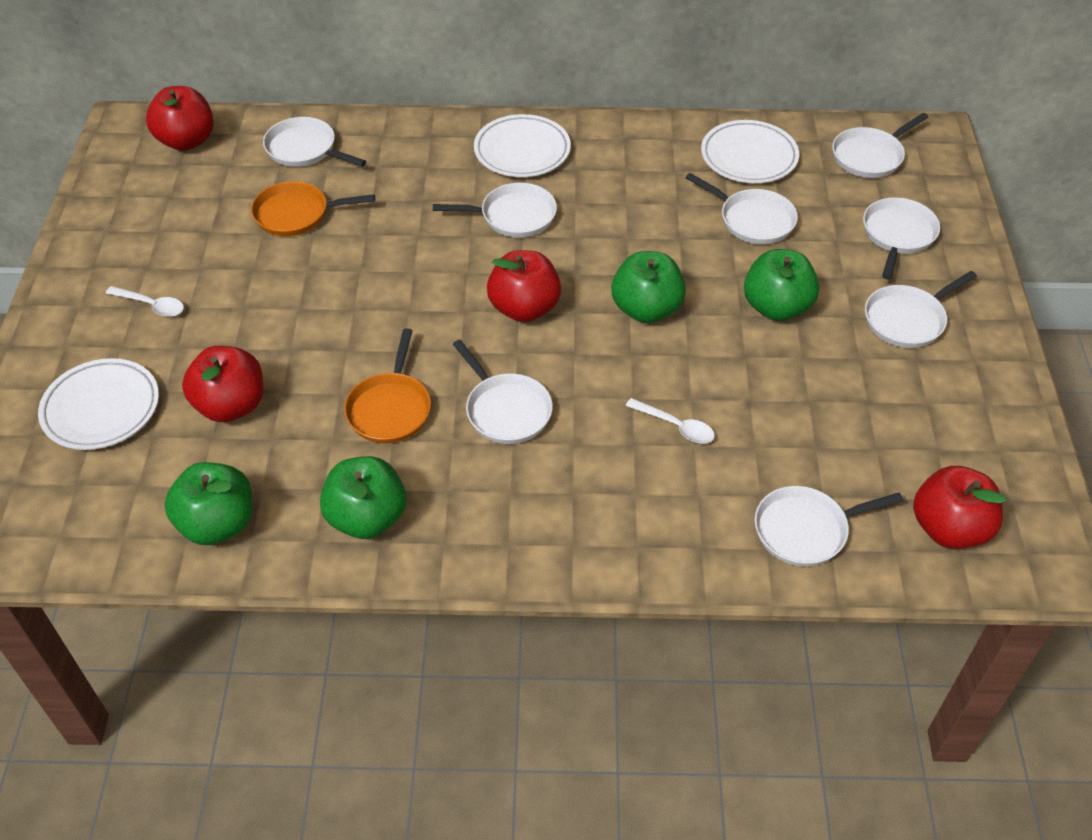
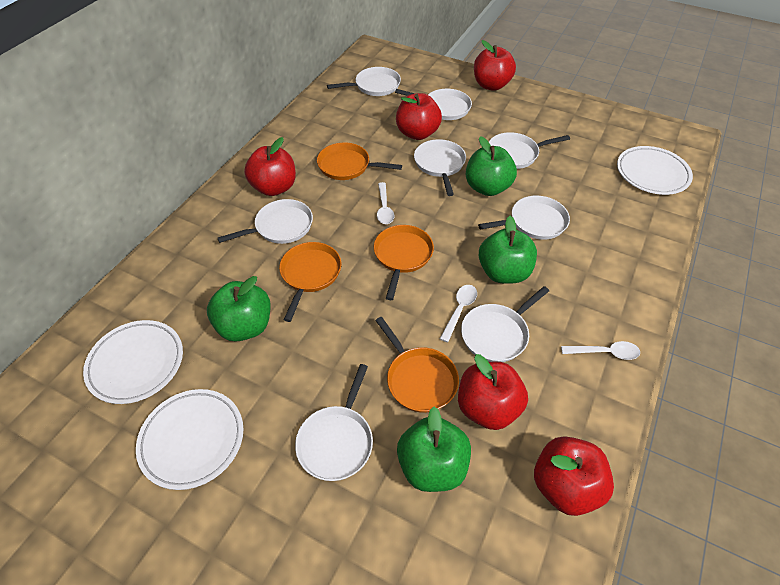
orange pan: [251,181,375,236] [344,328,431,443] = 2 -> [279,242,341,322] [317,143,402,180] [374,225,434,300] [375,317,459,413] = 4
red apple: [146,86,214,151] [182,346,263,422] [487,250,561,322] [913,466,1006,549] = 4 -> [244,137,296,196] [396,93,442,140] [458,354,528,430] [474,40,516,91] [534,437,614,516] = 5
white spoon: [106,286,184,317] [626,398,715,444] = 2 -> [377,182,394,224] [440,285,477,342] [561,341,640,360] = 3

